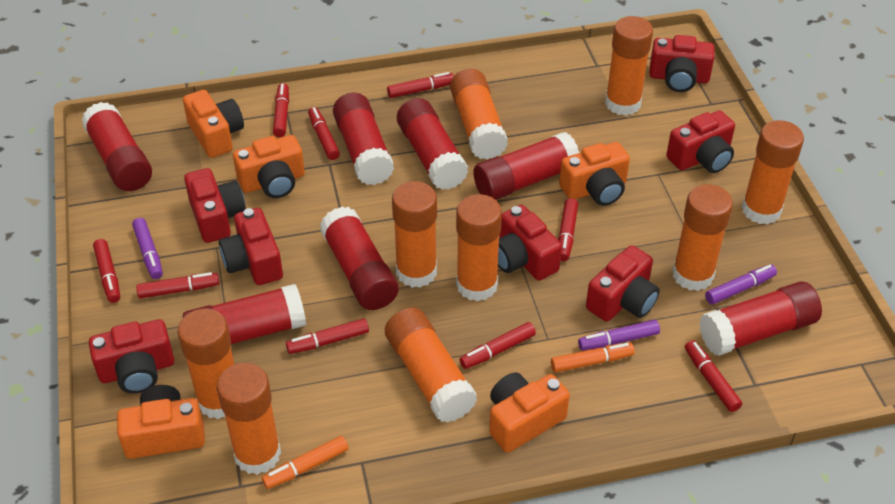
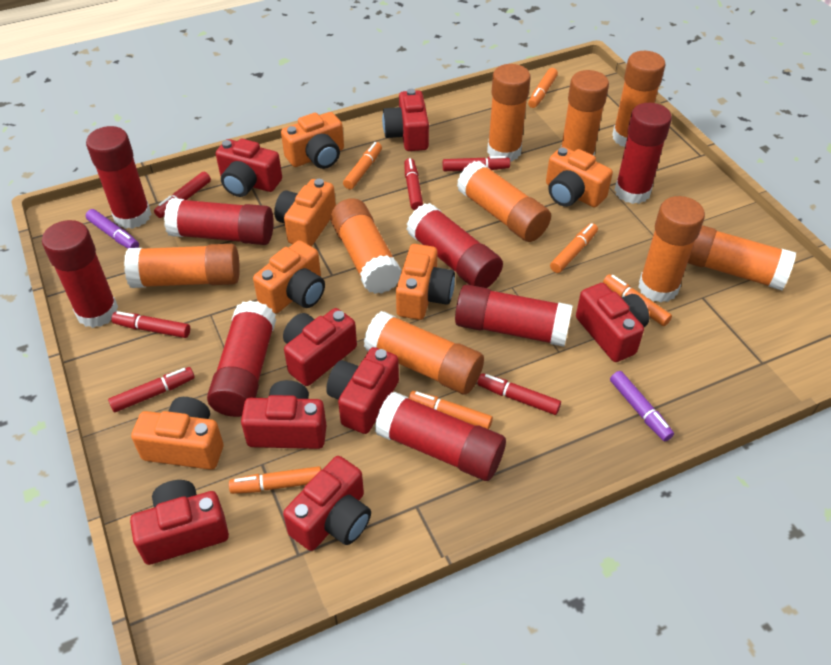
orange camera: [117,385,205,459] [183,90,244,158] [233,135,305,198] [489,373,570,453] [559,142,630,206] = 5 -> [131,397,223,470] [253,240,325,313] [274,179,336,247] [281,112,344,169] [396,244,455,320] [546,147,613,207] = 6
orange marker: [262,436,348,489] [551,343,635,373] = 2 -> [229,466,321,494] [343,142,382,190] [408,391,493,429] [528,68,558,108] [550,223,598,273] [603,274,672,326] = 6
purple marker: [132,218,163,279] [578,320,660,351] [705,264,777,305] = 3 -> [86,209,139,248] [610,371,674,441] = 2
red camera: [89,319,174,393] [184,168,246,243] [219,208,283,285] [498,205,562,281] [586,245,660,322] [649,35,714,92] [666,110,735,173] = 7 -> [130,480,229,565] [216,139,282,197] [241,380,326,449] [283,308,357,386] [283,456,371,551] [326,347,399,434] [382,89,429,151] [576,283,650,362] = 8
red glue stick: [81,102,152,191] [183,284,306,344] [320,207,399,310] [333,93,394,185] [397,98,468,190] [473,132,580,200] [699,281,822,356] = 7 -> [42,220,118,328] [86,126,151,229] [164,198,274,245] [207,301,276,417] [375,392,506,481] [406,203,503,288] [455,285,573,347] [615,103,672,204] = 8
red marker: [93,239,120,303] [136,272,219,299] [273,83,289,137] [286,318,369,354] [308,107,340,160] [387,72,454,98] [460,322,536,369] [558,198,578,261] [685,340,742,412] = 9 -> [108,367,195,412] [111,311,190,338] [154,172,211,218] [404,158,423,210] [443,156,510,171] [477,373,561,415] = 6

